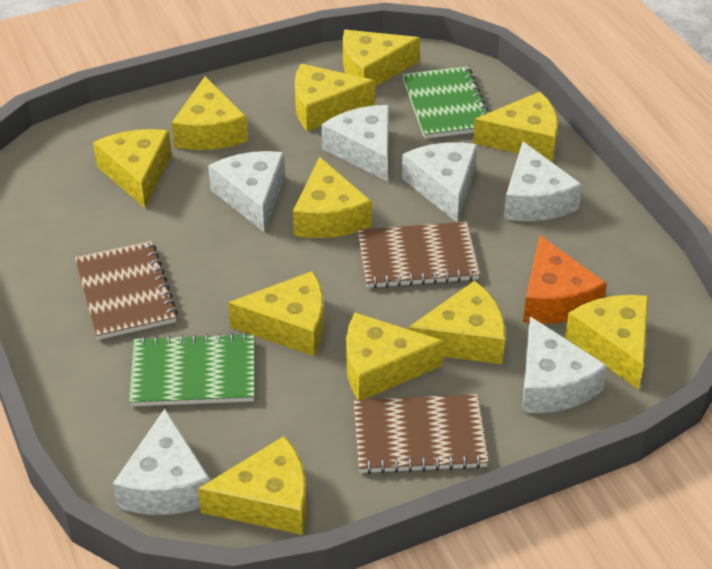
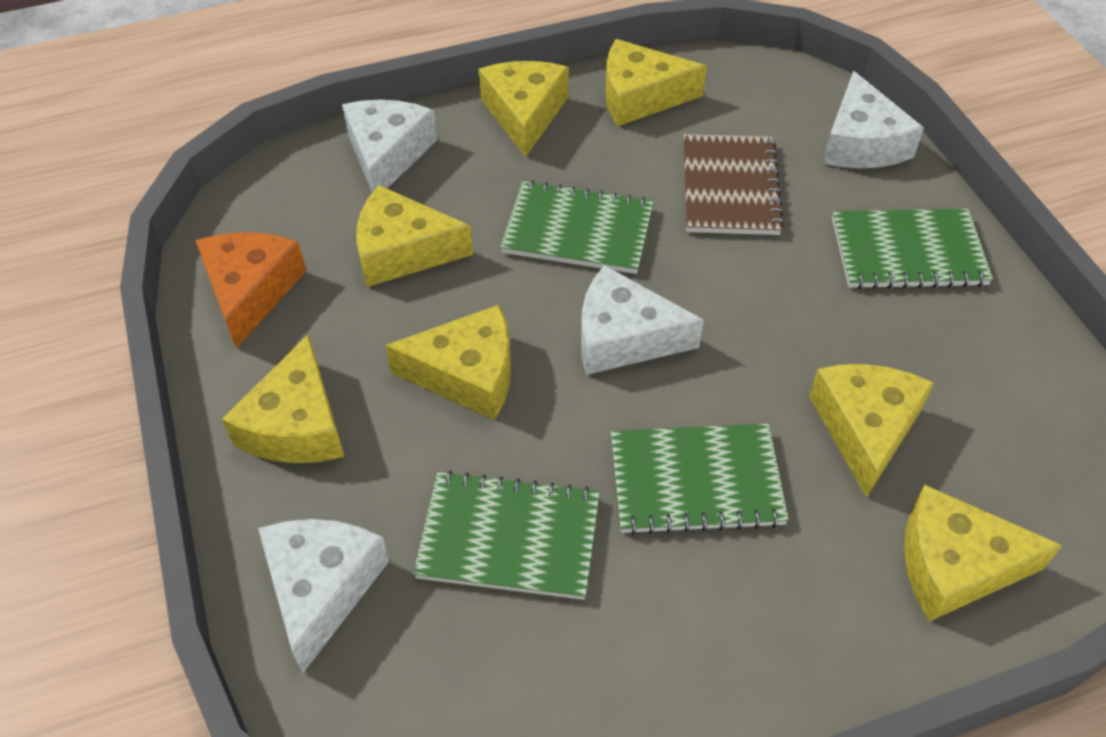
brown notebook: [75,241,178,340] [353,394,489,474] [357,222,480,288] = 3 -> [683,134,785,235] = 1
green notebook: [129,332,255,406] [402,66,489,139] = 2 -> [413,470,600,600] [500,180,654,274] [611,424,789,535] [832,209,993,289] = 4
white cheese: [113,409,210,515] [208,151,285,232] [321,105,389,182] [402,142,477,222] [504,142,582,221] [522,316,608,413] = 6 -> [258,519,389,673] [342,100,437,192] [581,265,704,375] [823,71,924,169] = 4
yellow cheese: [93,129,172,208] [172,76,248,150] [198,436,307,535] [228,271,324,357] [293,157,372,238] [295,64,375,131] [343,30,420,87] [346,313,444,400] [408,281,505,364] [473,92,558,161] [565,295,649,390] = 11 -> [222,334,345,463] [356,185,473,287] [385,305,511,420] [478,61,569,157] [606,39,707,126] [809,364,934,498] [904,484,1063,621] = 7

